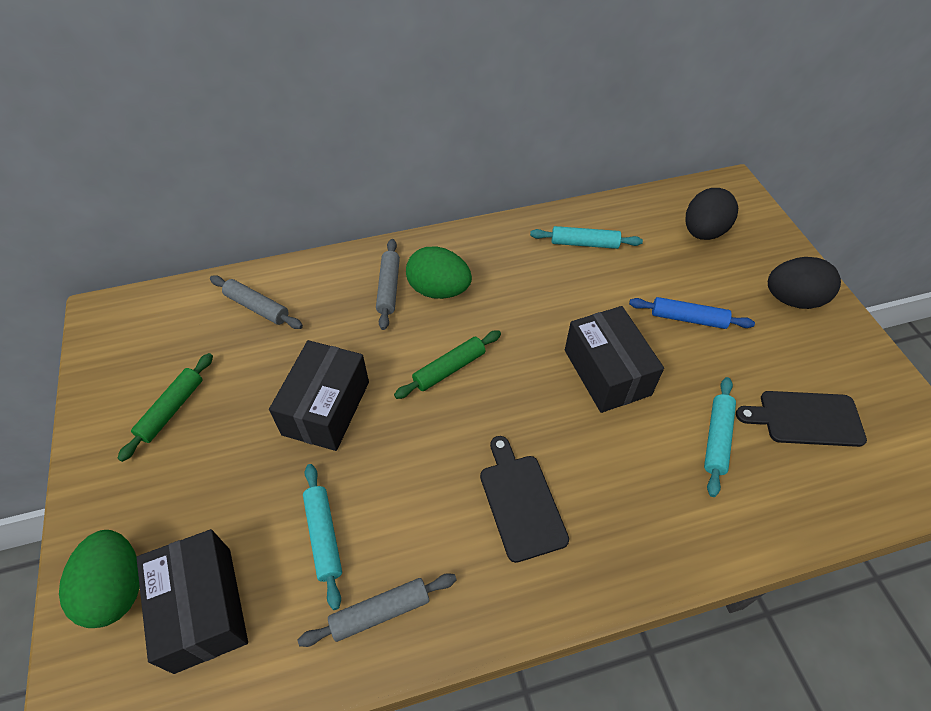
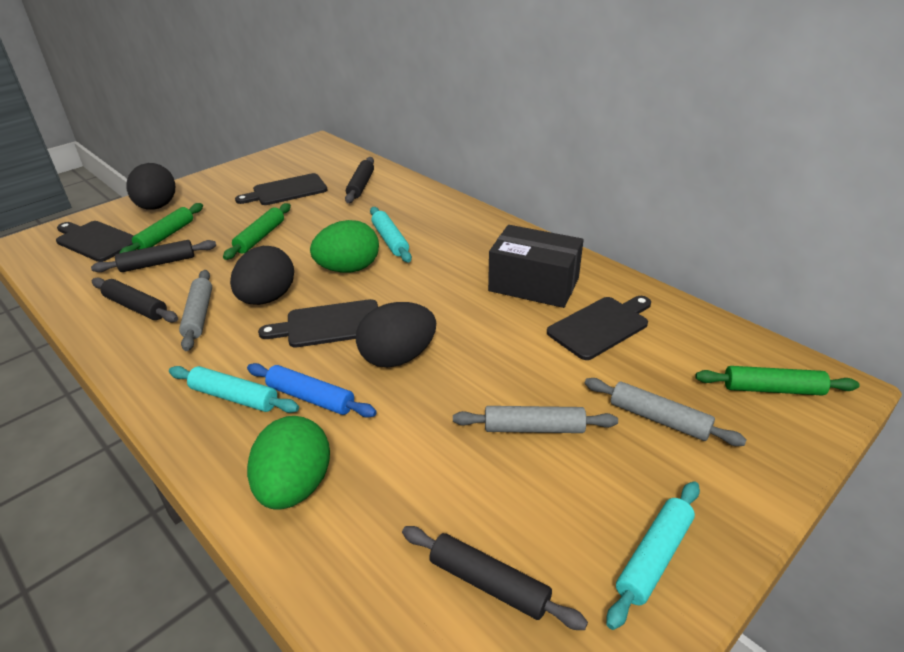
black box: [136,529,248,674] [269,340,369,451] [565,306,664,413] = 3 -> [488,225,583,308] = 1
black cutting board: [480,436,569,563] [736,391,867,447] = 2 -> [56,221,134,262] [235,173,327,205] [258,299,378,347] [547,296,651,360] = 4
black egg: [685,188,738,240] [768,257,841,309] = 2 -> [126,163,175,210] [230,246,294,305] [356,302,436,367] = 3
black rolling pin: none = 0 -> [91,240,216,272] [92,277,178,323] [345,157,374,203] [402,526,588,630] = 4
green rolling pin: [117,353,213,462] [394,330,501,399] = 2 -> [120,203,203,253] [223,203,291,260] [695,366,859,396] = 3

